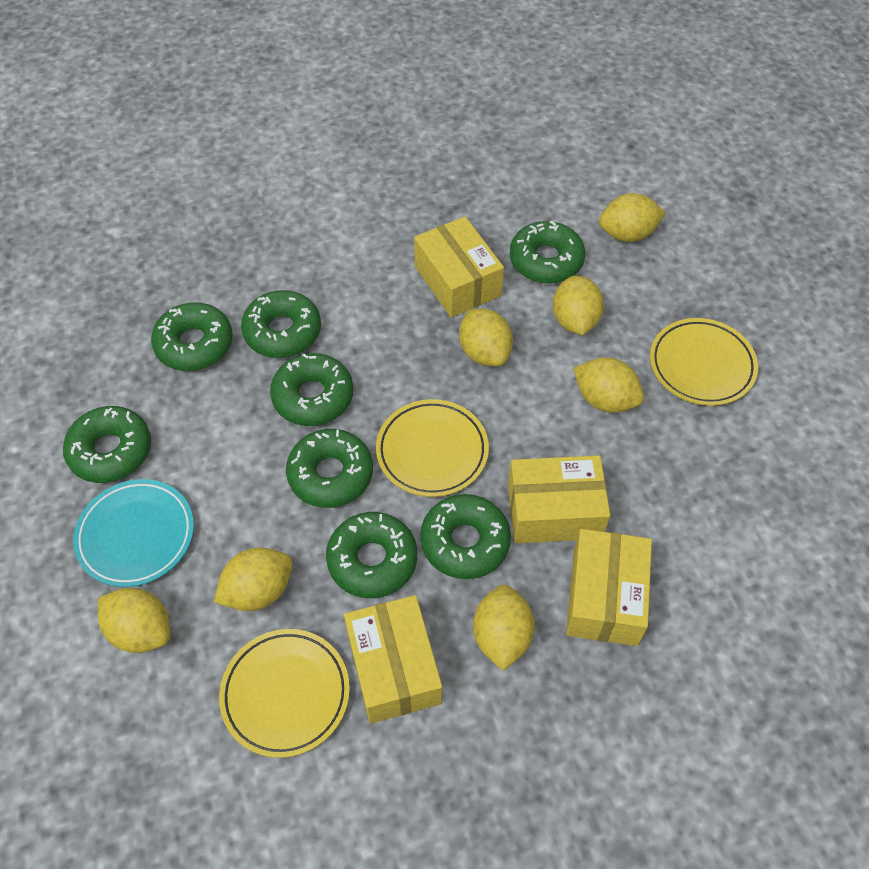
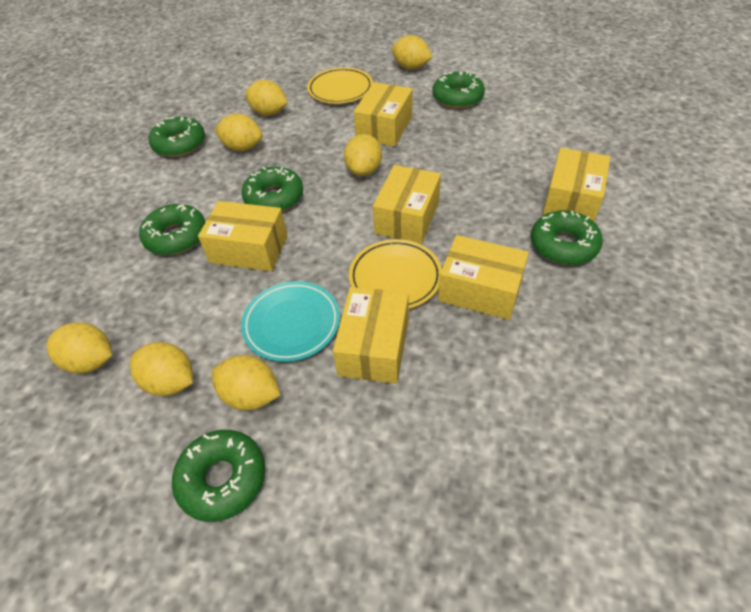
green donut: [63,406,151,483] [151,302,233,371] [241,290,321,358] [270,353,353,426] [286,429,373,508] [326,512,417,598] [420,494,511,579] [510,221,585,284] = 8 -> [139,204,205,255] [149,117,205,157] [172,430,265,522] [241,167,303,211] [432,71,485,109] [531,211,603,265] = 6
yellow box: [344,595,442,724] [414,216,504,318] [508,455,610,543] [566,529,652,646] = 4 -> [198,201,288,271] [333,287,409,384] [354,82,413,147] [373,165,441,244] [438,235,529,320] [542,148,610,222] = 6
yellow plate: [219,629,350,758] [376,399,489,497] [650,318,758,406] = 3 -> [307,67,373,104] [349,239,442,309] = 2

